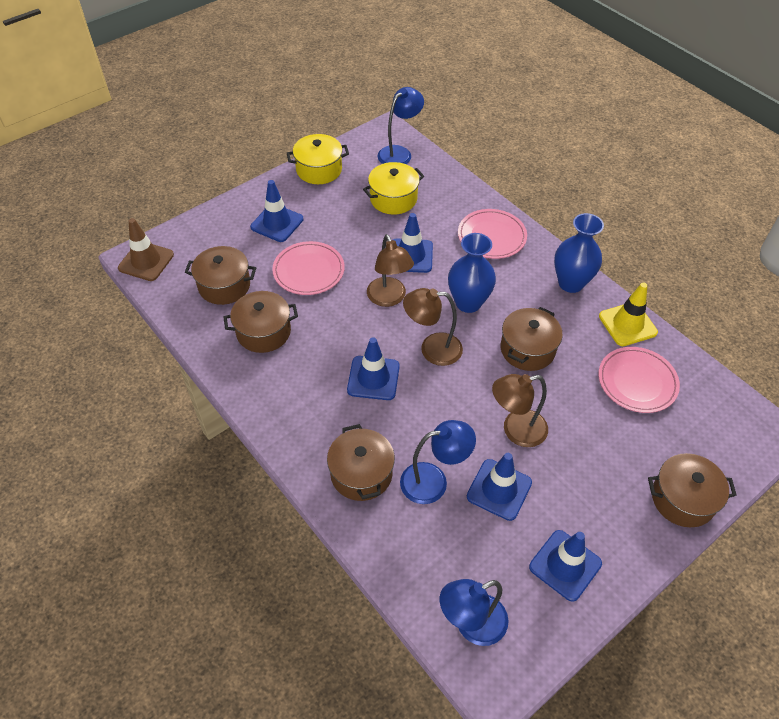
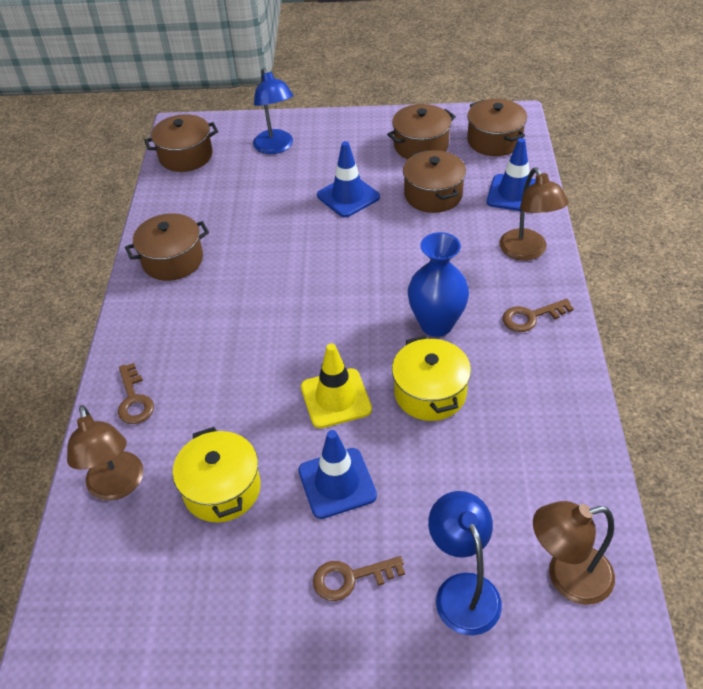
blue lamp: [377,87,424,164] [400,420,476,504] [440,579,508,646] = 3 -> [253,68,293,154] [428,491,502,635] = 2
blue traffic cone: [250,180,303,242] [347,337,400,400] [393,213,433,273] [467,453,532,521] [529,530,602,602] = 5 -> [298,430,377,519] [317,141,380,217] [487,138,536,211] = 3
blue vase: [448,233,496,313] [554,213,604,293] = 2 -> [408,232,469,337] = 1
brown key: none = 0 -> [118,363,154,424] [313,556,405,601] [503,299,574,332] = 3
brown traffic cone: [118,218,174,281] = 1 -> none = 0
pink plate: [272,241,345,295] [458,209,527,259] [598,347,680,413] = 3 -> none = 0

